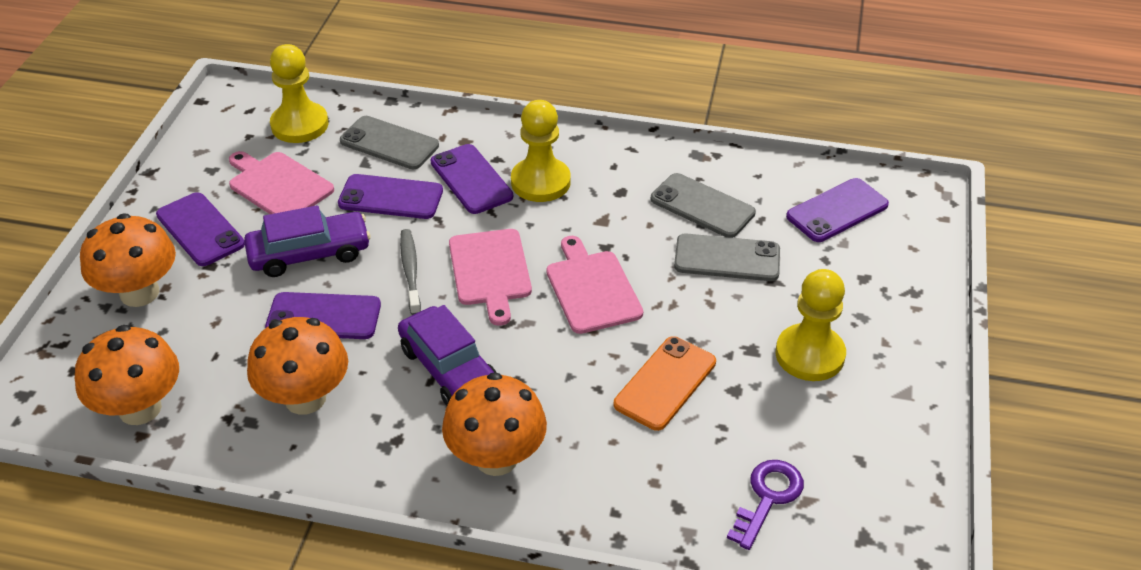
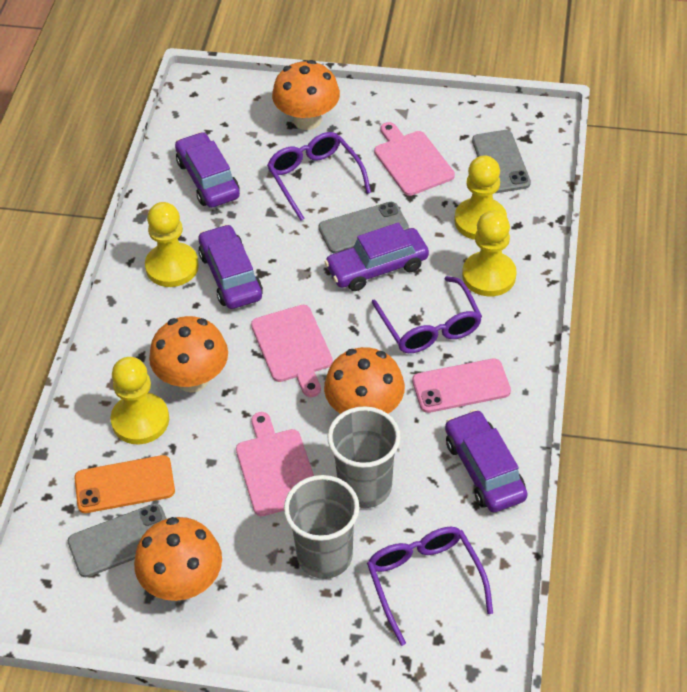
grey cup: none = 0 -> [284,475,359,579] [327,406,401,508] = 2
grey toothbrush: [400,229,421,315] = 1 -> none = 0
pink phone: none = 0 -> [412,358,511,413] = 1
purple car: [244,205,370,277] [398,305,497,406] = 2 -> [175,132,240,208] [199,224,263,309] [324,223,429,291] [445,409,528,512] = 4
purple glasses: none = 0 -> [267,132,371,221] [367,527,493,646] [372,276,482,353] = 3
purple key: [727,460,804,550] = 1 -> none = 0
purple phone: [156,192,245,266] [265,292,381,339] [338,174,443,219] [431,144,513,214] [786,178,889,242] = 5 -> none = 0
yellow pawn: [270,44,328,143] [511,100,571,202] [776,269,846,381] = 3 -> [111,357,169,444] [145,202,199,287] [454,156,507,240] [462,211,517,296] = 4

